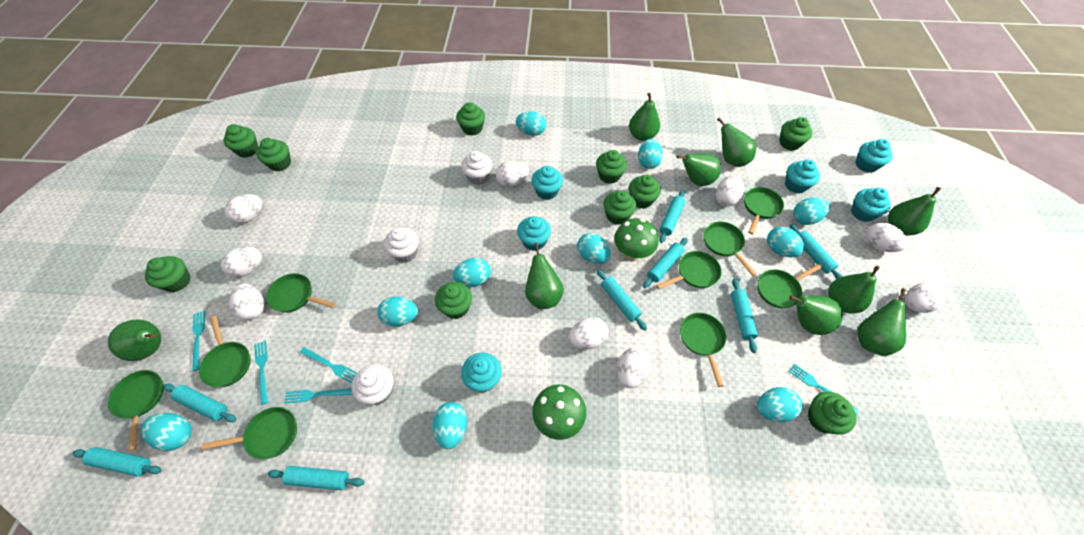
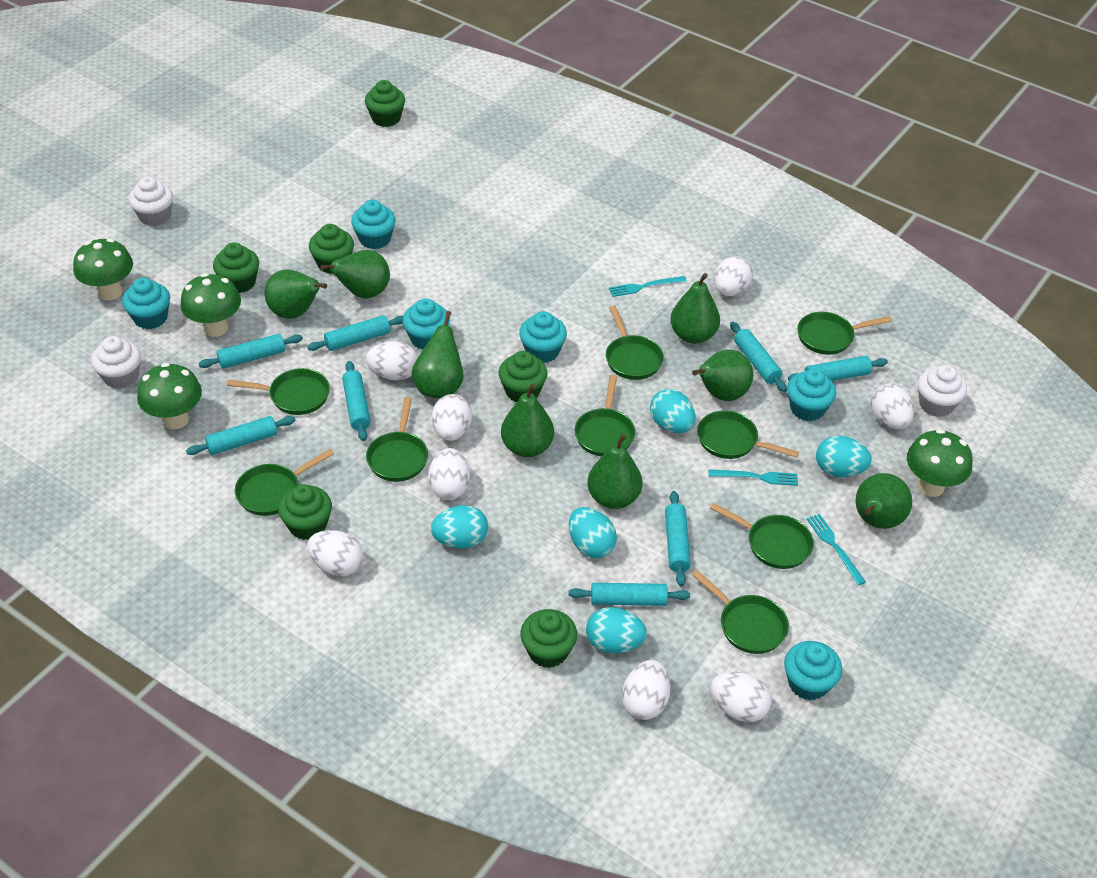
green cupcake: [145,256,191,292] [223,124,258,158] [257,138,291,172] [435,282,472,319] [456,102,485,136] [596,150,627,184] [603,190,636,225] [629,174,661,208] [779,117,812,151] [808,392,857,435] = 10 -> [213,242,259,293] [278,484,332,540] [309,224,354,274] [365,80,405,127] [499,351,547,402] [520,609,577,668] = 6
green mushroom: [532,385,586,440] [614,218,659,262] = 2 -> [73,238,133,300] [137,363,202,429] [180,273,241,337] [907,429,973,497] = 4
green pear: [108,320,161,361] [525,243,564,309] [629,93,660,141] [677,153,721,186] [717,118,757,167] [789,296,843,335] [828,265,880,314] [857,289,906,356] [888,187,941,236] = 9 -> [264,269,327,319] [320,250,390,299] [412,311,464,398] [501,384,554,457] [587,434,642,509] [670,273,720,344] [692,349,753,401] [855,473,912,529] = 8
turquoise egg: [141,413,192,451] [377,297,418,327] [432,402,467,449] [453,258,491,287] [516,111,546,136] [577,233,610,264] [638,139,663,169] [757,387,803,422] [767,226,804,257] [793,197,830,225] = 10 -> [431,505,488,549] [569,507,617,558] [586,607,647,653] [650,389,696,433] [816,436,872,477] = 5
turquoise fork: [192,311,205,371] [254,341,268,405] [284,388,353,404] [300,347,357,384] [789,363,859,415] = 5 -> [609,276,687,297] [709,469,798,486] [807,514,866,585] = 3
white egg: [221,247,262,277] [225,194,262,224] [229,283,264,321] [496,161,529,187] [569,317,608,349] [617,348,651,388] [715,176,744,206] [866,223,908,252] [905,282,947,313] = 9 -> [307,530,363,576] [366,341,418,380] [428,448,470,500] [432,394,472,441] [622,660,670,720] [710,671,772,722] [714,256,753,296] [871,383,914,429] = 8

